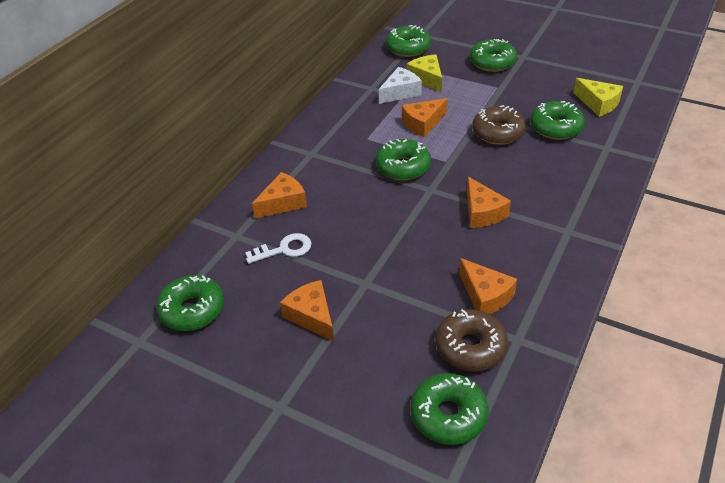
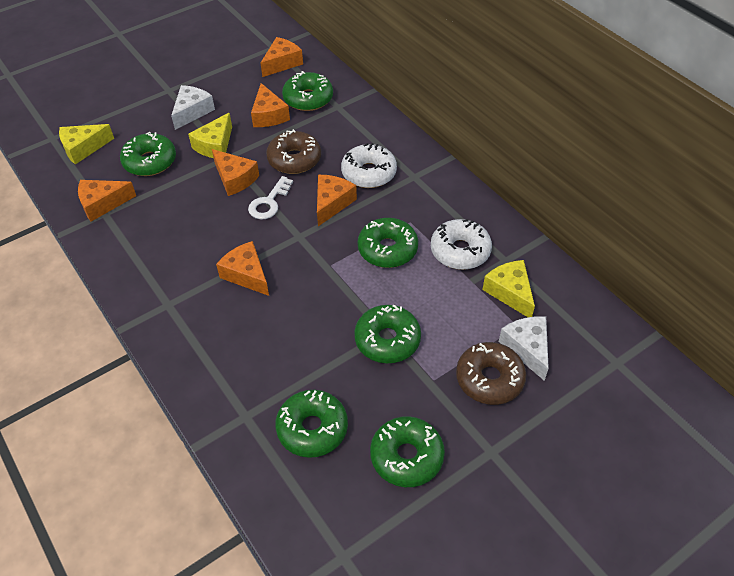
orange cheese: [252,172,307,218] [280,280,334,341] [402,98,447,137] [459,258,517,314] [467,177,511,228] = 5 -> [78,180,136,222] [212,149,259,196] [216,241,269,296] [251,83,290,127] [260,37,303,77] [317,175,357,226] = 6
white cheese: [379,67,422,104] = 1 -> [171,85,215,130] [499,316,549,381] = 2
white donut: none = 0 -> [341,143,397,188] [431,219,492,270] = 2
yellow cheese: [407,54,442,92] [573,78,623,117] = 2 -> [59,124,114,164] [188,113,232,158] [483,260,535,317] = 3

